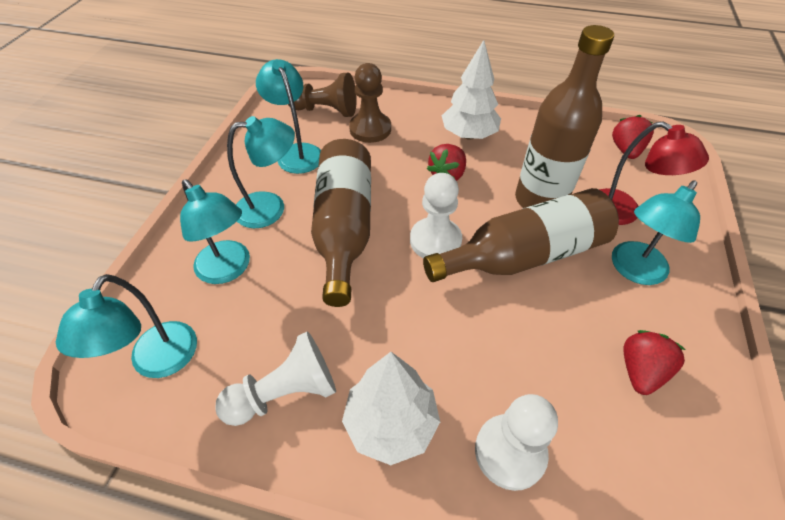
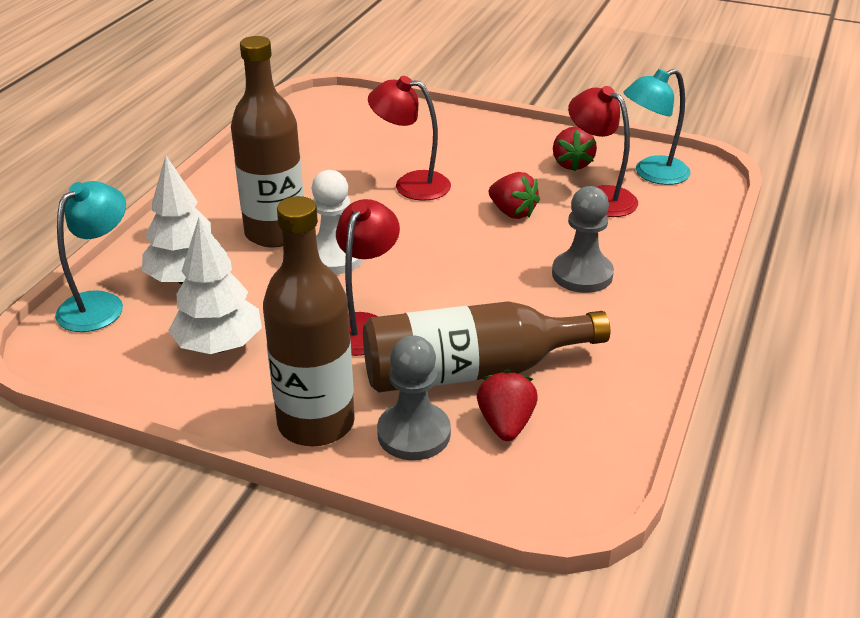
brown pawn: [288,73,357,117] [349,63,391,143] = 2 -> none = 0
grey pawn: none = 0 -> [377,335,451,461] [552,186,614,293] = 2
red lamp: [599,121,709,225] = 1 -> [336,199,400,356] [368,76,451,201] [568,86,638,217] = 3
turquoise lamp: [56,274,197,378] [180,179,250,284] [227,116,295,228] [256,59,321,174] [612,180,700,285] = 5 -> [55,181,126,332] [623,69,691,185] = 2
white pawn: [215,331,336,426] [410,173,462,258] [475,394,558,491] = 3 -> [312,170,364,274] = 1

